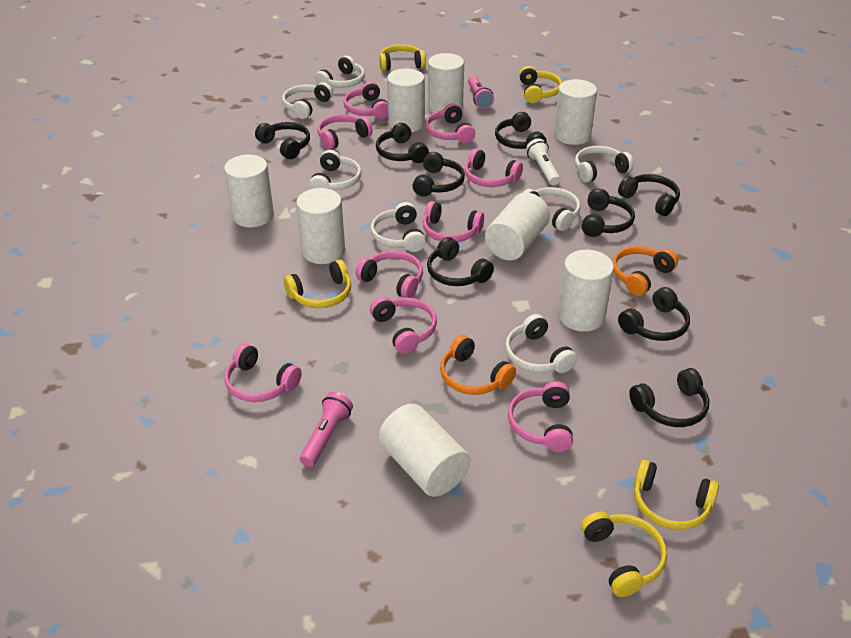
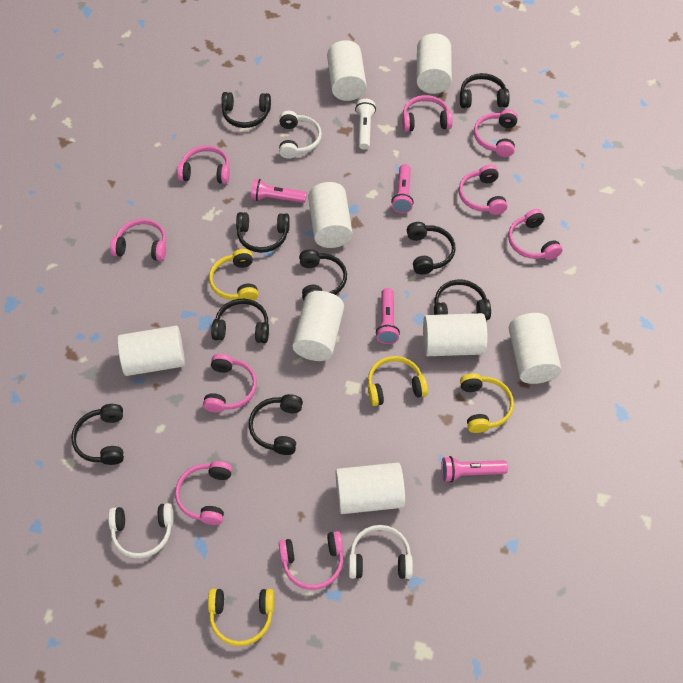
orange headphones: [440,335,516,395] [613,246,678,296] = 2 -> none = 0
pink flashlight: [300,392,353,467] [468,76,494,109] = 2 -> [251,179,307,203] [376,288,400,344] [391,164,414,213] [441,456,508,482] = 4
white headphones: [282,82,333,119] [309,150,362,190] [315,55,365,88] [371,202,426,252] [505,314,577,373] [523,187,580,231] [575,146,634,183] = 7 -> [108,503,174,558] [279,111,322,159] [349,525,413,579] = 3
yellow headphones: [284,260,351,308] [379,44,426,71] [519,66,562,103] [581,512,667,597] [634,460,719,530] = 5 -> [208,589,274,646] [209,249,258,301] [368,356,428,406] [460,373,514,433] = 4

